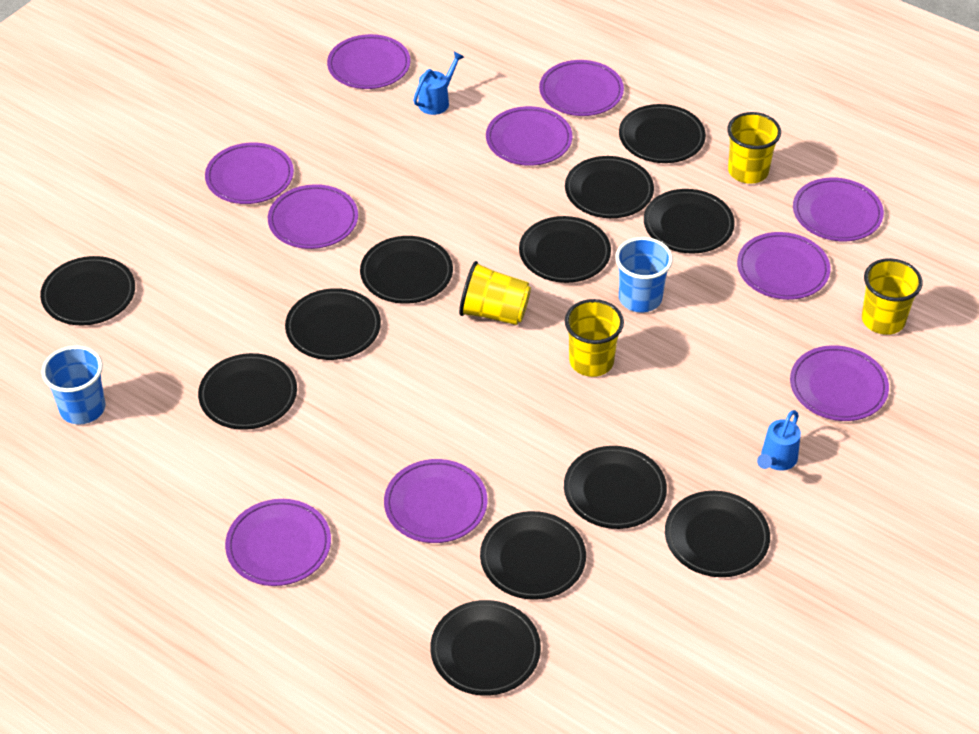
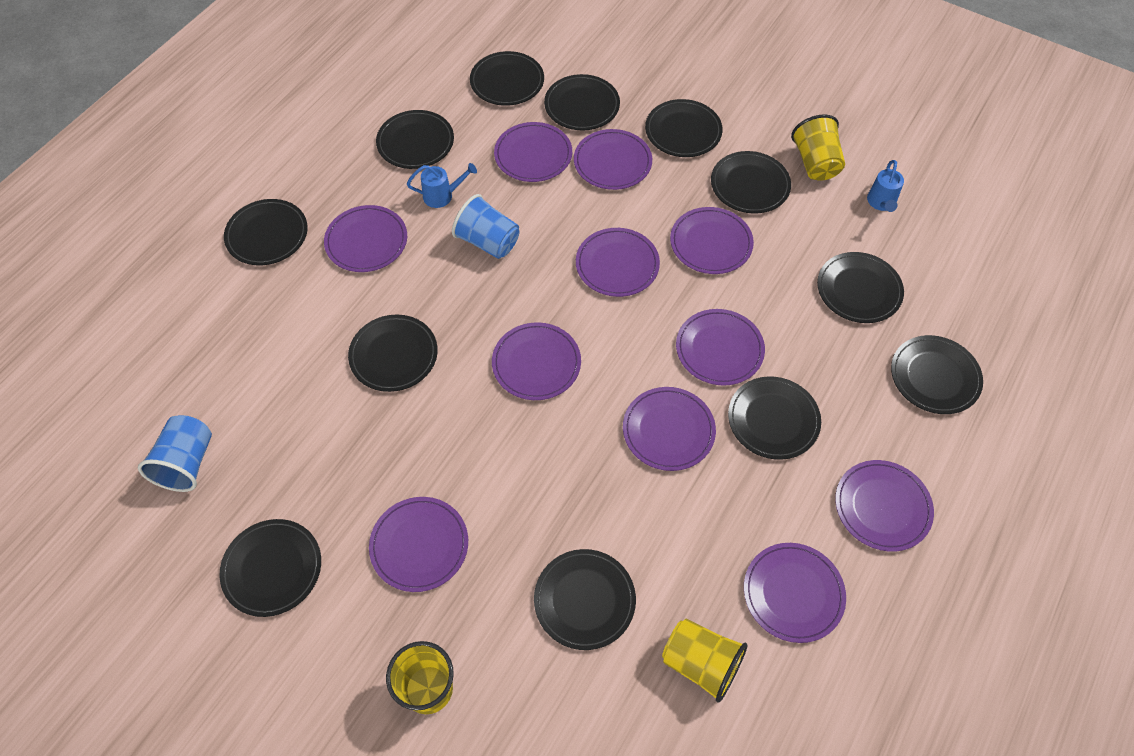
purple plate: [205,142,294,204] [225,499,331,586] [268,184,358,249] [327,34,410,89] [384,459,487,543] [486,106,572,166] [539,60,624,116] [737,232,831,300] [790,345,889,421] [793,178,884,241] = 10 -> [324,205,407,272] [369,497,468,592] [492,322,581,400] [494,122,572,182] [574,129,652,190] [576,228,660,297] [623,387,716,471] [670,207,754,274] [676,309,765,386] [744,543,846,643] [835,460,934,552] = 11
yellow cup: [459,261,531,325] [565,299,624,377] [727,112,781,184] [862,258,923,335] = 4 -> [386,641,454,714] [662,619,748,703] [791,115,845,181] = 3

